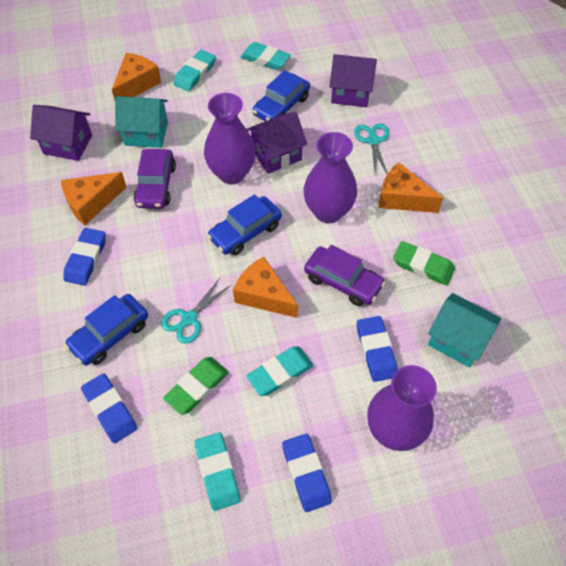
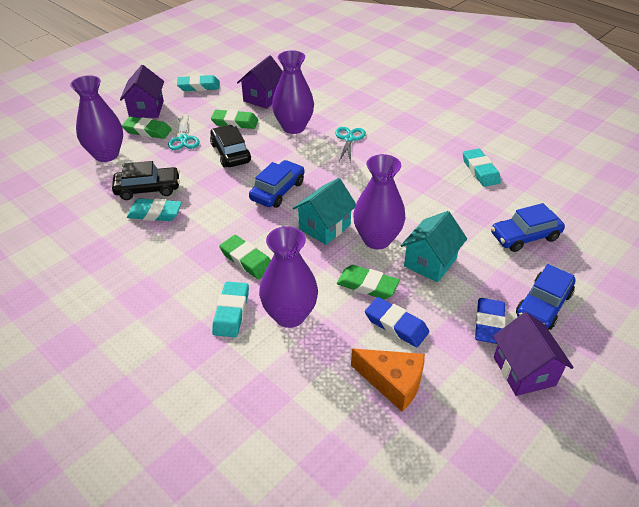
black car: none = 0 -> [112,161,180,200] [210,125,251,167] = 2
blue eraser: [63,228,106,285] [81,373,137,443] [282,434,332,512] [357,316,398,382] = 4 -> [365,297,429,347] [475,298,506,344] = 2
green eraser: [163,357,229,415] [393,241,455,286] = 2 -> [122,117,172,139] [211,110,258,129] [219,235,271,279] [337,265,400,300] = 4
orange cheese: [61,172,127,225] [112,53,161,100] [233,256,298,318] [378,162,443,213] = 4 -> [351,349,425,412] = 1
purple car: [133,149,176,209] [304,245,385,306] = 2 -> none = 0
purple vase: [204,93,256,184] [303,132,357,223] [367,365,437,451] = 3 -> [70,75,123,162] [259,226,318,328] [272,50,314,134] [353,154,406,249] = 4

